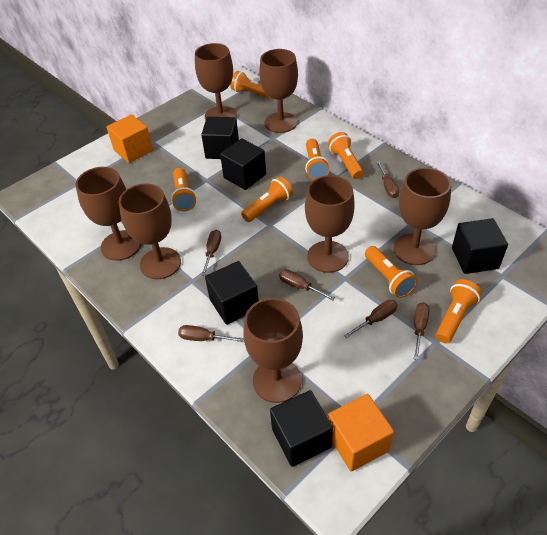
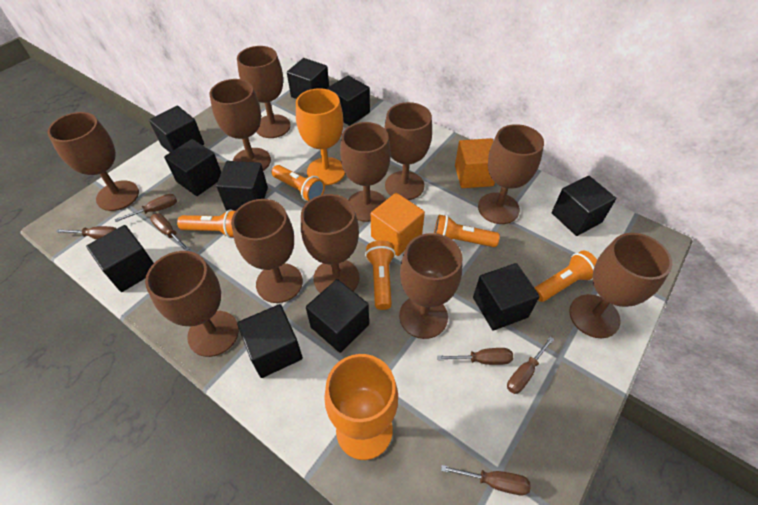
black cube: [201,117,239,159] [205,261,259,325] [220,138,266,190] [270,390,333,467] [452,218,508,274] = 5 -> [86,225,154,292] [149,106,204,153] [164,139,221,196] [216,161,268,211] [237,304,303,378] [287,58,329,99] [306,279,369,353] [327,76,370,126] [473,263,540,331] [552,176,616,236] = 10
brown goblet: [75,167,141,261] [119,183,181,279] [195,43,237,120] [243,298,303,403] [259,49,298,133] [305,175,355,273] [394,167,451,265] = 7 -> [48,112,139,211] [145,251,239,357] [209,79,271,171] [231,199,303,303] [237,46,291,138] [301,194,359,293] [340,122,391,222] [384,102,432,200] [399,233,462,339] [478,124,544,224] [569,233,672,338] = 11
orange flashlight: [171,168,196,211] [230,71,273,99] [241,176,293,222] [305,139,330,180] [328,132,364,179] [365,246,417,298] [436,279,482,343] = 7 -> [177,210,235,238] [272,165,325,201] [365,240,395,310] [434,215,500,247] [534,250,597,302] = 5
orange goblet: none = 0 -> [296,88,345,185] [324,354,398,460] = 2

